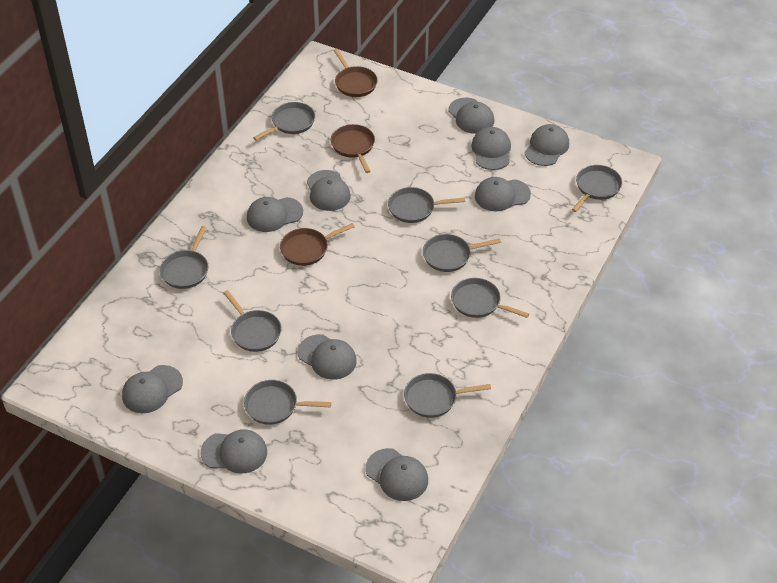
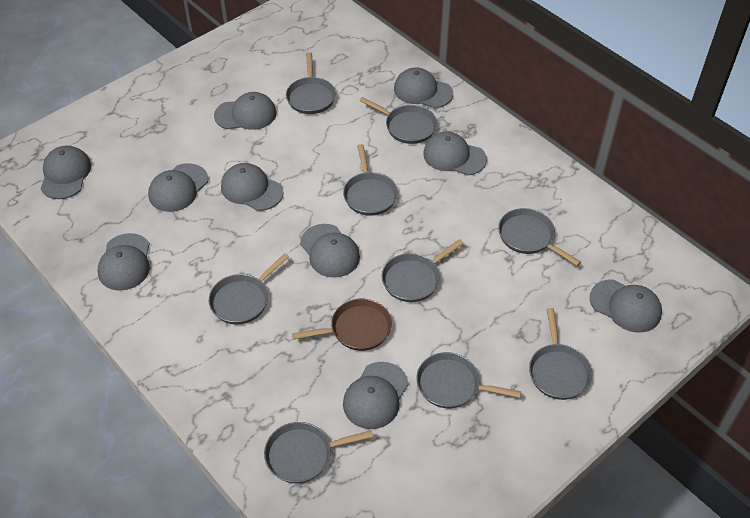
brown pan: [280,223,355,266] [331,124,375,173] [333,49,378,97] = 3 -> [292,299,392,351] = 1

